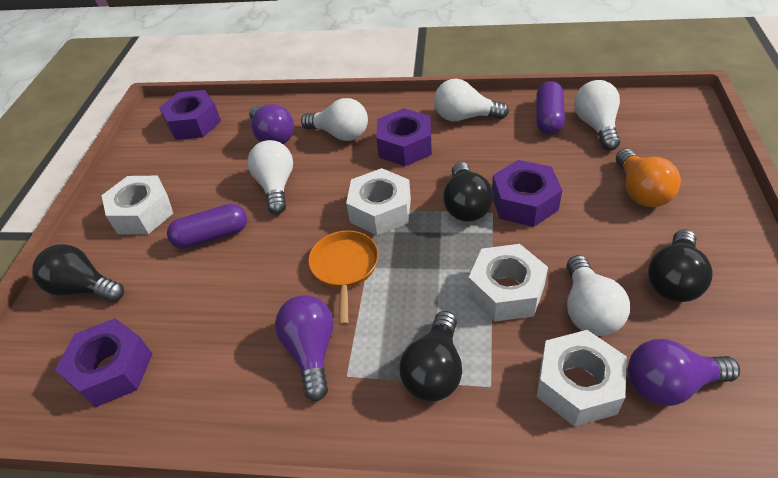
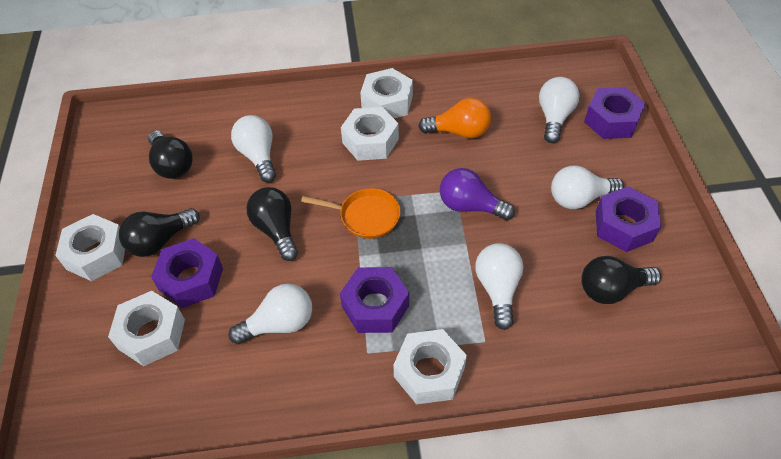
purple capsule: [167,204,247,249] [536,81,565,134] = 2 -> none = 0
purple light bulb: [249,104,294,144] [275,295,333,401] [628,339,740,406] = 3 -> [440,168,515,220] = 1
white nut: [101,176,173,234] [346,168,411,235] [468,244,548,322] [537,330,627,427] = 4 -> [55,214,125,281] [108,291,185,366] [341,107,399,161] [360,68,413,118] [393,329,467,405] = 5

